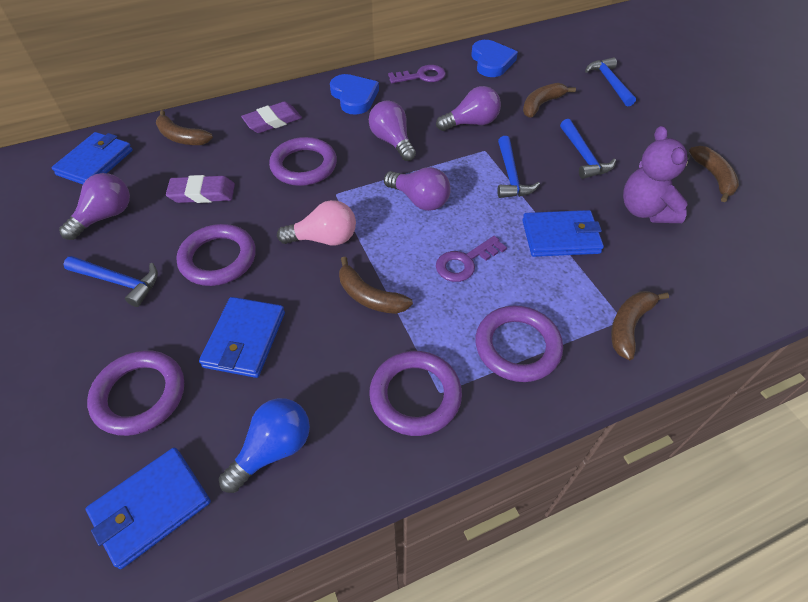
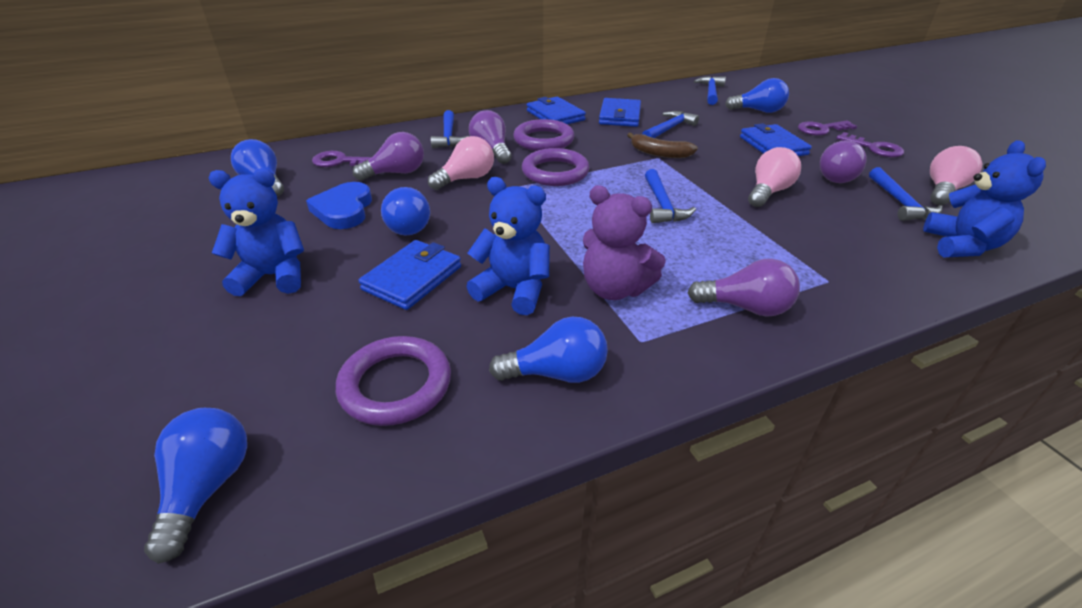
blue hammer: [63,256,158,307] [497,136,540,198] [560,119,616,179] [585,57,636,107] = 4 -> [431,110,469,148] [642,111,699,138] [645,169,696,223] [694,76,726,105] [869,167,943,221] = 5
blue heart: [330,74,379,115] [472,40,518,77] = 2 -> [306,182,372,229] = 1
blue light bulb: [219,398,310,493] = 1 -> [144,408,247,564] [231,139,284,196] [381,187,430,235] [489,317,608,383] [725,78,789,113] = 5
blue teddy bear: none = 0 -> [209,168,304,296] [466,177,550,315] [923,140,1046,257] = 3
brown banana: [156,110,213,145] [339,257,413,314] [523,83,576,118] [611,291,669,360] [689,146,739,202] = 5 -> [627,132,698,158] = 1
pink light bulb: [277,200,356,245] = 1 -> [428,136,494,190] [748,147,801,207] [930,146,982,205] = 3
purple eraser: [166,175,235,203] [241,101,302,133] = 2 -> none = 0
purple key: [388,65,446,83] [436,236,507,282] = 2 -> [312,151,371,167] [798,121,857,136] [836,132,904,157] = 3
purple ring: [87,350,184,436] [176,224,256,286] [269,137,337,186] [369,351,462,436] [476,306,563,382] = 5 -> [336,336,451,426] [513,119,574,151] [522,148,590,186] = 3

